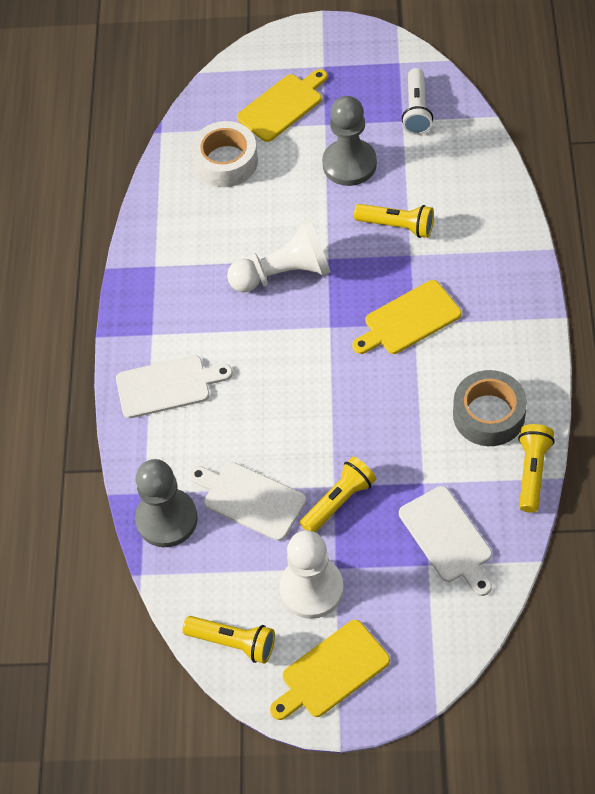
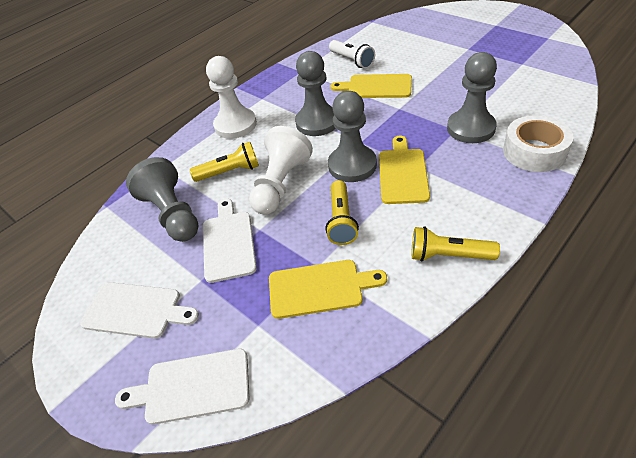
grey pawn: [135,459,198,547] [322,96,377,186] = 2 -> [126,157,198,242] [295,51,336,136] [328,91,377,182] [447,52,497,143] = 4
grey tape: [453,370,527,446] = 1 -> none = 0
yellow flashlight: [183,616,275,664] [300,457,376,532] [354,204,434,238] [518,424,555,513] = 4 -> [190,142,259,182] [325,180,359,245] [412,226,500,261] = 3

